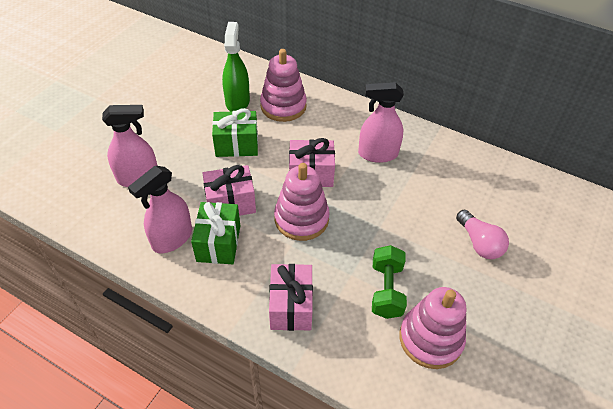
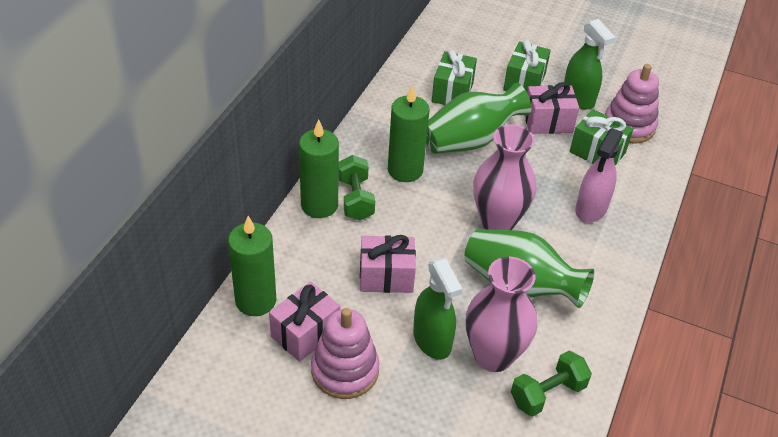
green candle: none = 0 -> [228,216,276,316] [299,119,339,218] [388,84,430,182] = 3
green dumbbell: [372,245,407,319] = 1 -> [338,155,375,220] [511,351,592,417] = 2
green gift: [191,202,240,264] [212,108,258,157] = 2 -> [432,50,477,105] [503,40,551,92] [570,109,633,165] = 3
green spray bottle: [222,22,250,112] = 1 -> [413,258,462,360] [564,19,615,110] = 2
green vase: none = 0 -> [426,83,531,154] [464,229,594,308] = 2
pink light bulb: [456,209,509,259] = 1 -> none = 0
pink spray bottle: [102,105,157,187] [128,166,192,253] [358,82,404,163] = 3 -> [575,128,623,223] = 1
pink stacking toy: [260,49,307,122] [274,163,330,241] [399,287,466,369] = 3 -> [311,308,380,399] [605,64,659,144] = 2
pink vase: none = 0 -> [466,257,537,372] [473,124,536,230] = 2

